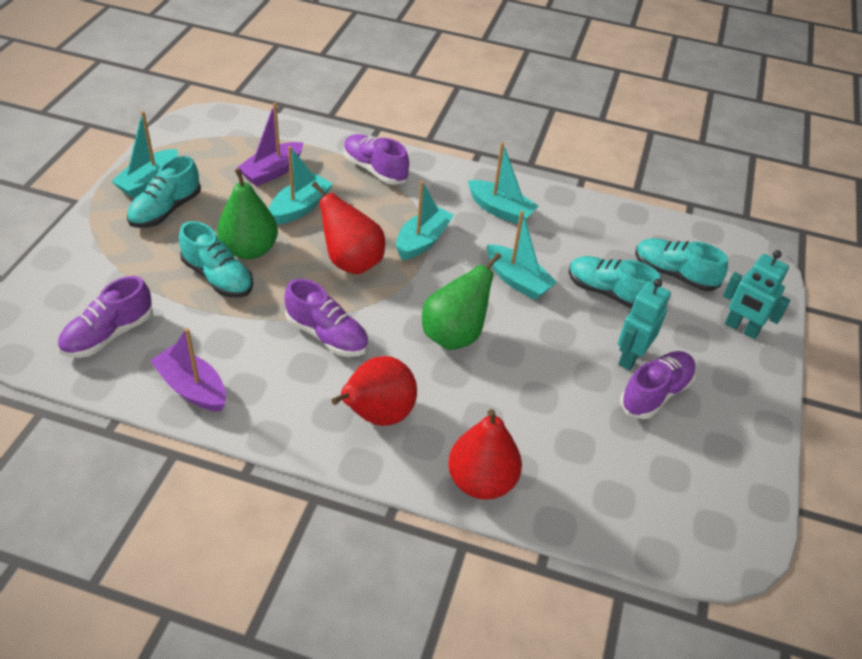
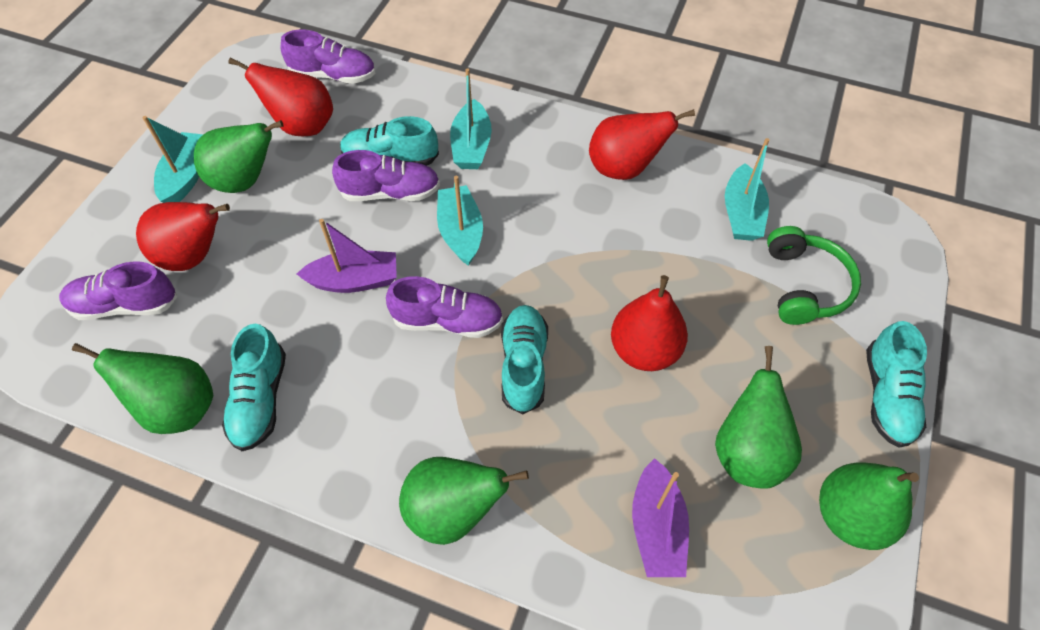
green headphones: none = 0 -> [767,226,861,325] = 1
green pear: [217,168,278,259] [422,253,501,350] = 2 -> [72,343,213,434] [194,120,284,193] [399,457,529,545] [715,346,802,489] [819,462,919,550] = 5
red pear: [312,182,385,274] [332,356,417,426] [448,409,522,500] = 3 -> [136,202,230,271] [228,57,333,136] [589,109,695,180] [611,275,688,371] = 4
turquoise boat: [111,111,178,198] [269,146,333,225] [396,181,454,260] [468,142,538,224] [487,211,557,300] = 5 -> [142,116,203,203] [437,176,483,266] [450,68,492,169] [725,138,769,241] = 4
turquoise robot: [618,279,671,370] [723,250,791,339] = 2 -> none = 0

